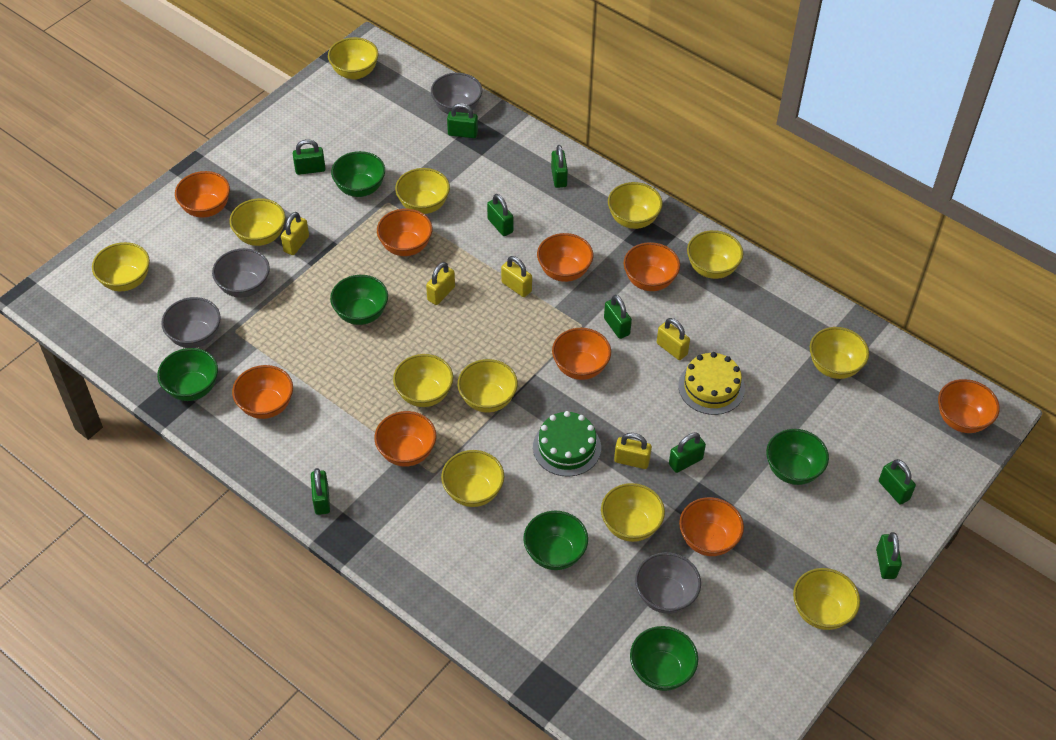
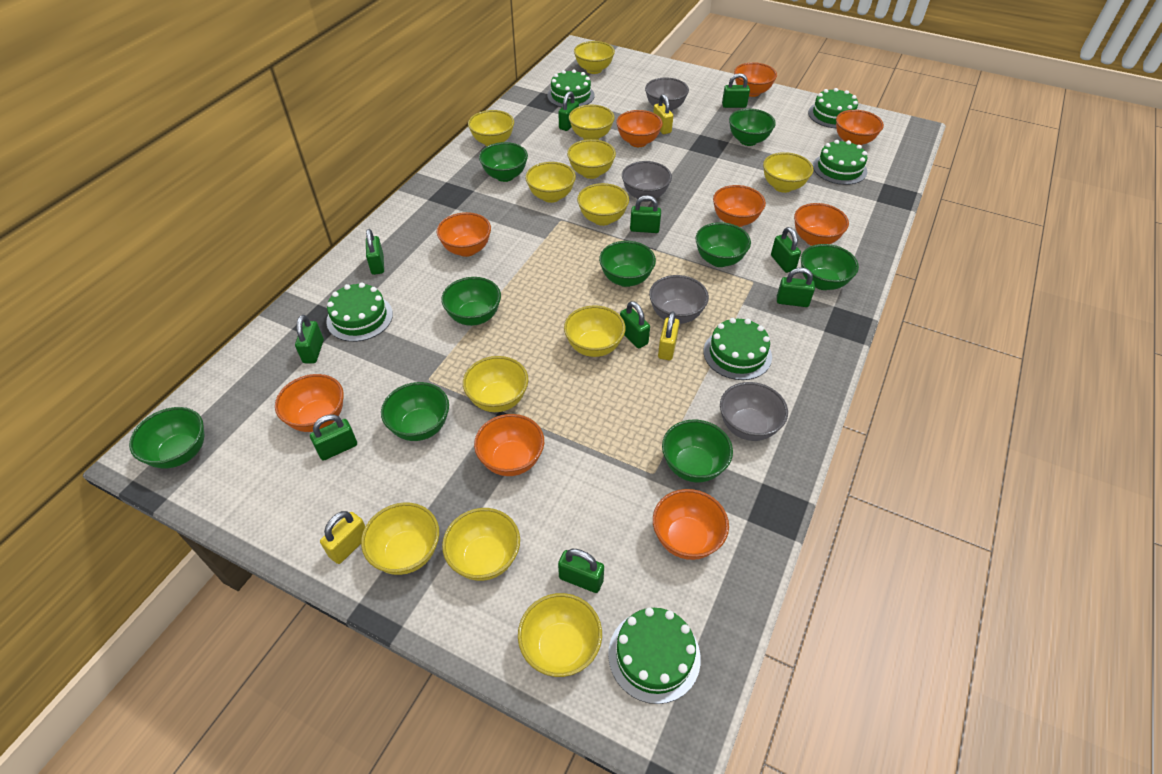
green bowl: [157,348,218,401] [330,275,388,325] [331,151,385,197] [523,511,588,570] [630,626,698,691] [766,429,829,485] = 6 -> [129,407,204,469] [381,382,449,441] [441,277,501,326] [479,142,528,182] [599,241,656,287] [662,420,733,483] [695,222,751,267] [729,109,776,146] [801,244,859,290] = 9
green cake: [533,411,601,477] = 1 -> [326,283,393,342] [547,69,595,107] [608,608,701,704] [704,318,772,380] [808,88,858,128] [813,140,867,185] = 6
green padlock: [293,139,326,175] [311,468,330,515] [447,103,478,138] [487,194,514,236] [551,145,568,188] [604,295,632,339] [669,432,706,473] [876,532,902,579] [879,459,916,505] = 9 -> [295,315,324,363] [310,415,357,461] [366,229,384,275] [558,91,579,131] [558,549,604,593] [620,301,650,349] [630,195,661,233] [722,73,750,108] [771,227,801,273] [777,268,815,307] = 10
yellow cake: [678,352,745,415] = 1 -> none = 0
yellow padlock: [281,212,309,255] [426,262,455,305] [501,256,532,297] [614,433,652,469] [657,318,690,360] = 5 -> [320,511,365,564] [653,94,673,134] [658,311,680,360] = 3

